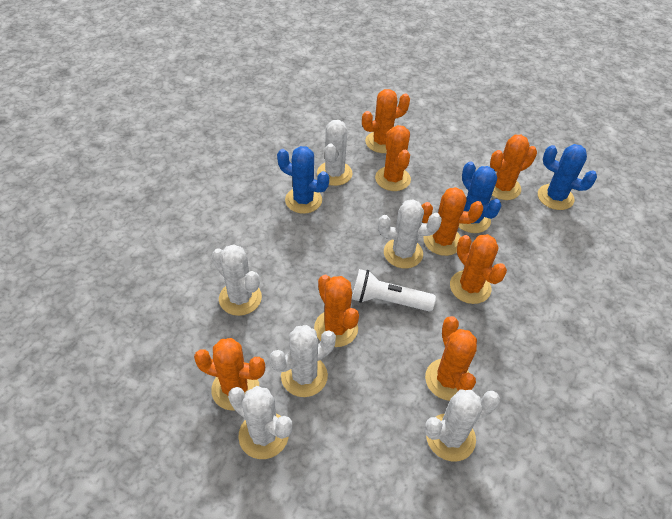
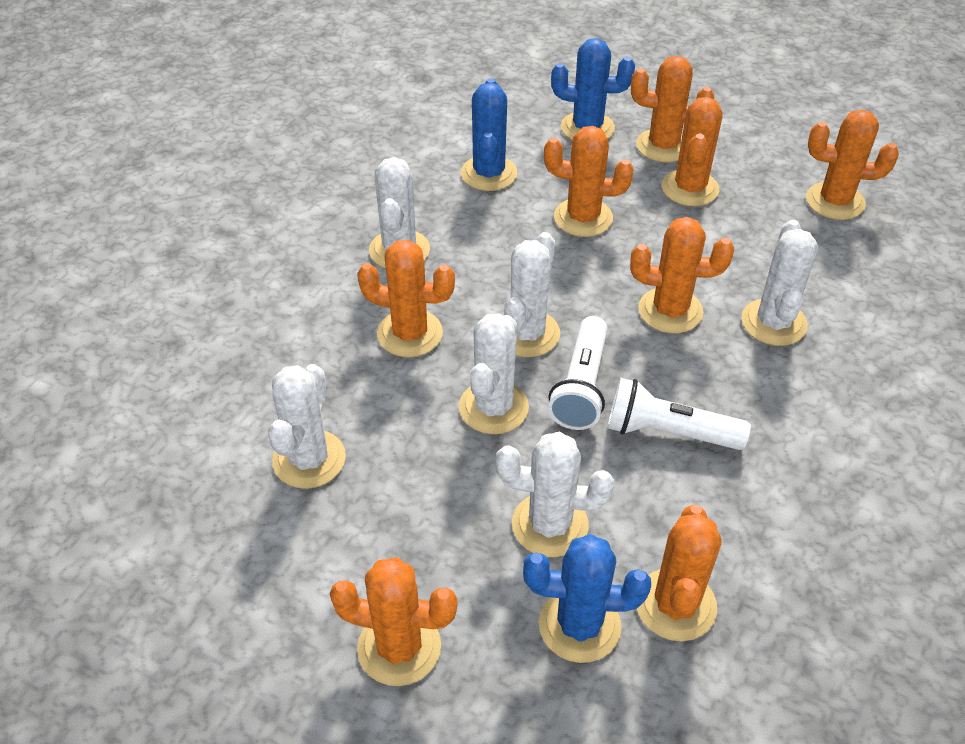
white flashlight: [352,269,436,311] = 1 -> [548,316,608,430] [608,378,751,450] = 2

